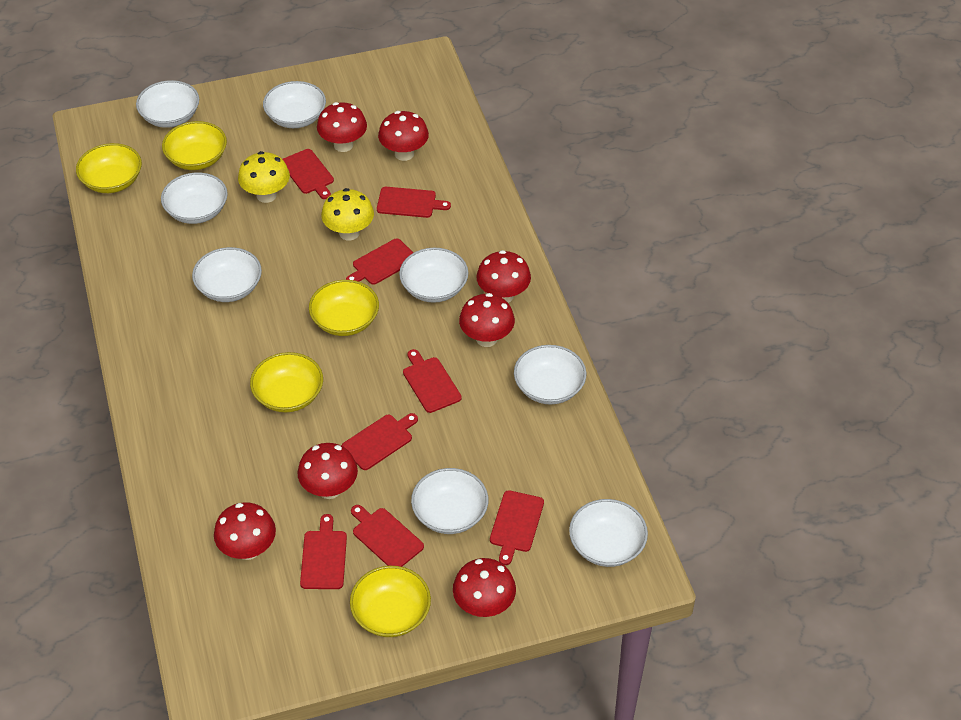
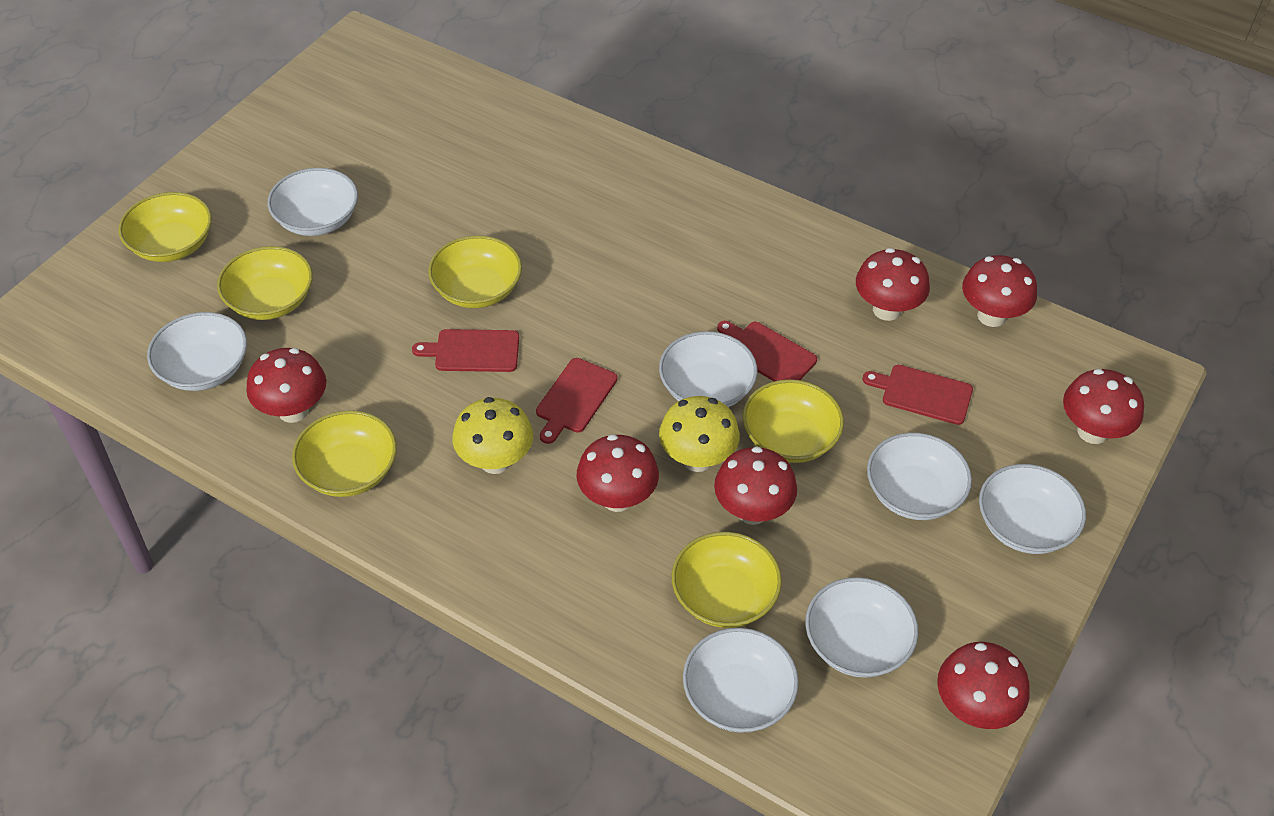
red cutting board: [283,149,334,199] [300,514,347,589] [342,413,418,470] [346,238,413,285] [351,505,424,567] [377,187,451,218] [403,349,462,413] [490,490,544,565] = 8 -> [412,329,519,372] [536,358,618,444] [717,321,817,381] [863,365,973,425] = 4
white bowl: [136,80,199,128] [161,172,228,224] [192,247,262,302] [263,81,326,128] [399,248,468,303] [411,468,488,534] [514,345,586,404] [569,499,648,567] = 8 -> [147,312,247,391] [267,168,358,236] [659,331,757,407] [683,628,799,733] [806,577,918,678] [867,433,972,520] [979,464,1086,554] = 7
yellow bowl: [76,143,142,193] [162,121,227,170] [250,352,323,412] [309,280,379,336] [350,566,431,637] = 5 -> [118,192,212,262] [217,246,313,320] [292,410,397,497] [428,235,522,308] [672,532,782,628] [743,379,844,463] = 6

